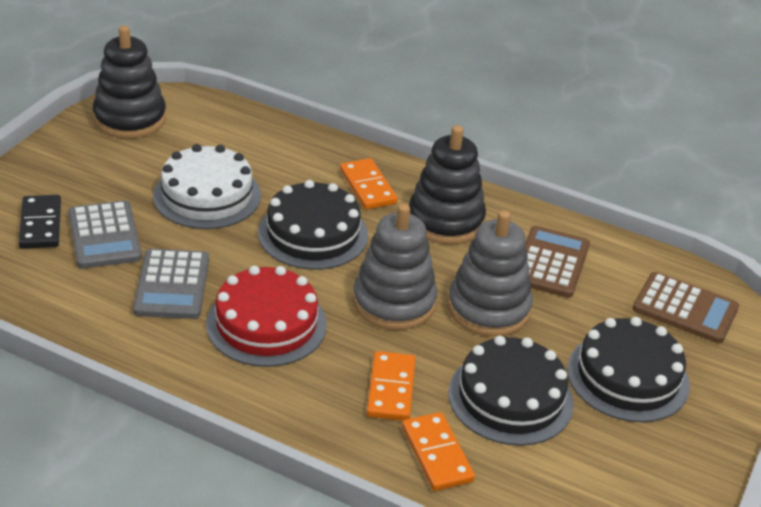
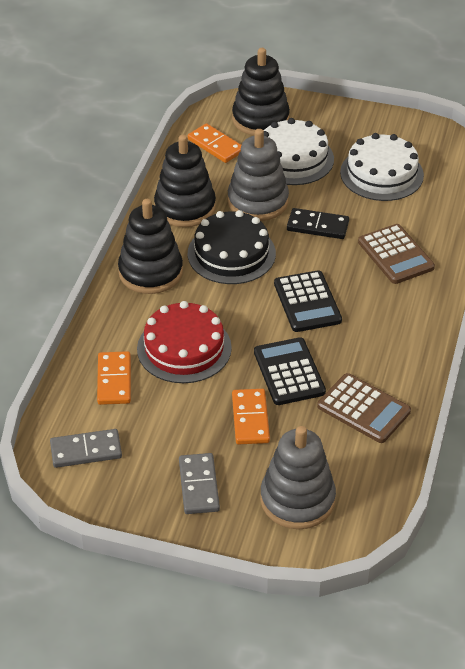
black cake: [258,180,368,270] [448,336,574,446] [567,317,690,422] = 3 -> [188,210,276,284] = 1
black calculator: none = 0 -> [254,337,326,405] [274,270,342,332] = 2
black stacking toy: [93,26,166,139] [409,125,486,244] = 2 -> [118,199,183,294] [154,135,216,227] [232,48,290,136] = 3
grey calculator: [68,201,142,269] [133,249,209,319] = 2 -> none = 0
grey domino: none = 0 -> [50,429,122,468] [179,453,220,514] = 2
white cake: [153,144,261,229] = 1 -> [264,118,334,185] [340,133,424,201] = 2

